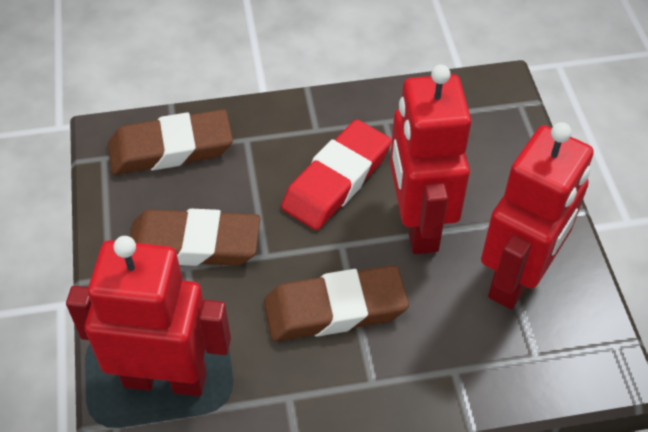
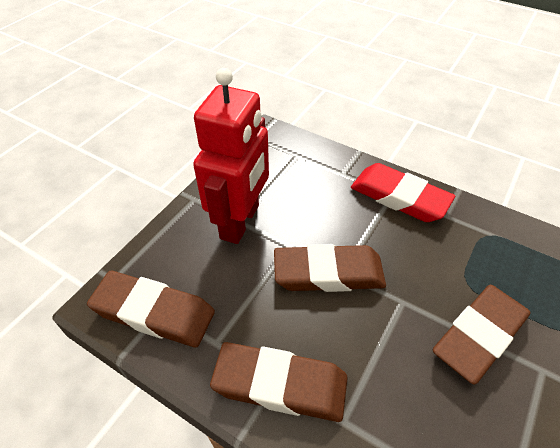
brown eraser: [108,109,233,175] [130,209,260,266] [264,265,409,341] = 3 -> [87,271,215,347] [210,342,347,422] [274,244,386,292] [433,285,530,385] = 4
red robot: [66,236,231,396] [390,65,471,254] [481,122,594,309] = 3 -> [193,68,269,244] = 1

